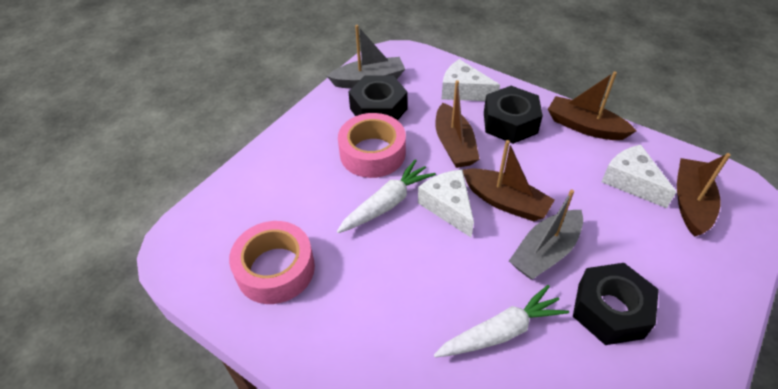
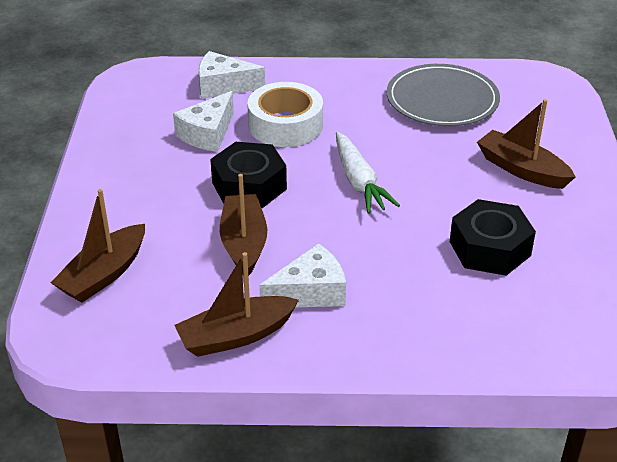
black nut: [348,75,408,120] [484,86,543,144] [573,263,659,345] = 3 -> [210,142,287,208] [450,199,536,276] = 2
grey boat: [327,25,405,88] [509,189,583,279] = 2 -> none = 0
grey plate: none = 0 -> [386,64,500,126] = 1
pink tape: [229,221,315,304] [338,113,406,178] = 2 -> none = 0
white carrot: [337,159,436,233] [434,285,569,358] = 2 -> [336,132,400,214] = 1
white tape: none = 0 -> [248,82,323,147] = 1

